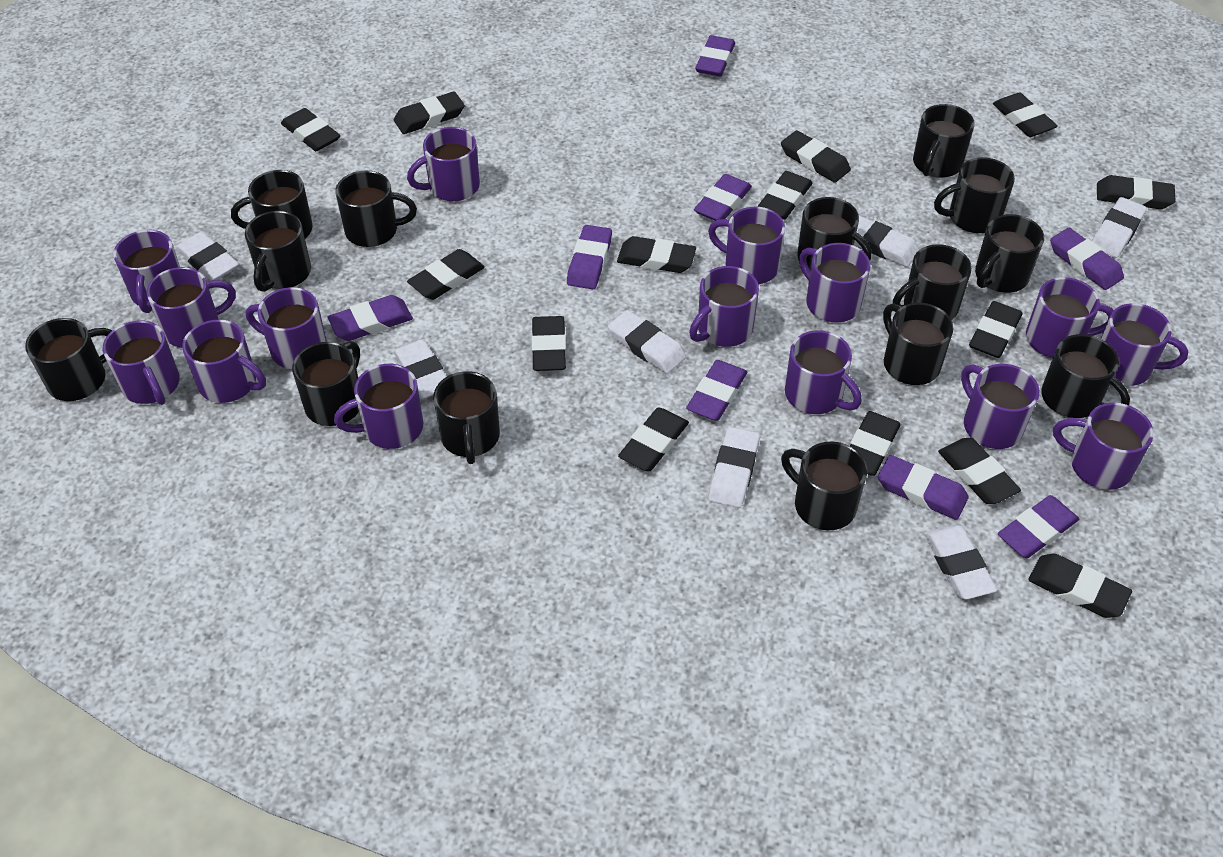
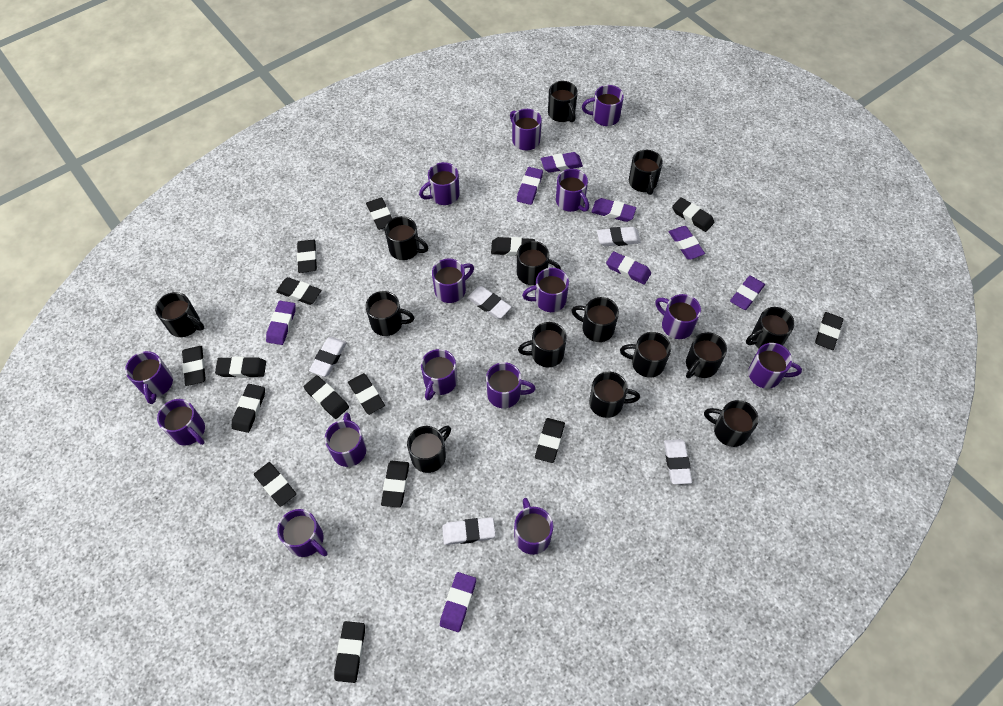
black eraser: [281,108,340,151] [394,91,465,134] [407,249,485,300] [532,316,566,371] [617,236,696,273] [618,407,689,471] [757,171,812,220] [781,130,851,183] [850,411,901,476] [938,438,1021,504] [969,301,1022,358] [993,93,1058,137] [1028,554,1132,618] [1097,175,1176,209] = 14 -> [182,346,206,386] [215,357,266,378] [232,384,265,433] [254,462,296,507] [276,277,321,305] [297,239,317,273] [304,375,349,419] [334,621,365,683] [348,373,385,415] [366,197,392,230] [381,461,409,508] [491,237,535,256] [535,418,565,463] [672,197,714,232] [815,312,843,350] = 15
white eraser: [176,232,239,281] [393,339,447,399] [608,310,686,374] [708,427,760,508] [854,216,919,267] [924,525,997,599] [1092,197,1147,258] = 7 -> [309,337,347,377] [442,517,495,545] [467,286,511,319] [597,227,641,246] [664,439,692,484] = 5

